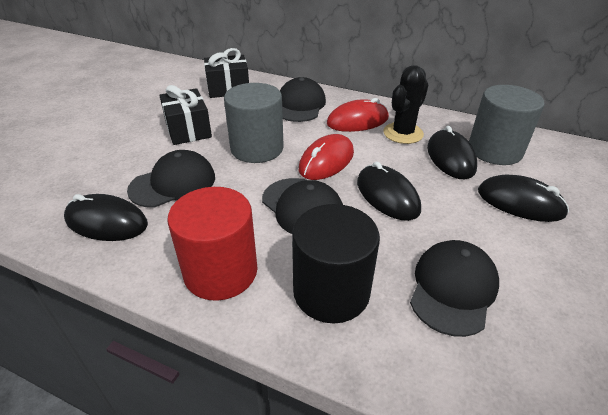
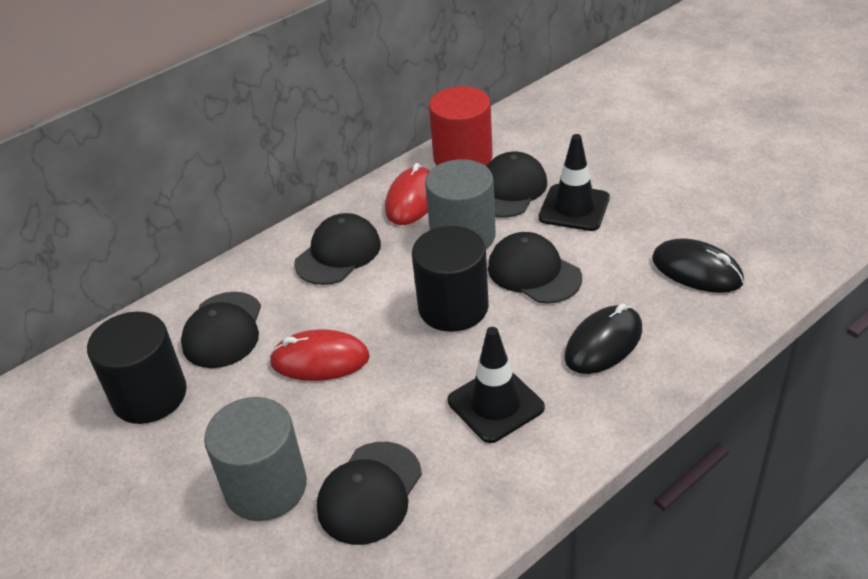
black cactus: [383,65,429,144] = 1 -> none = 0
black cap: [127,150,215,208] [262,178,343,234] [280,77,326,122] [410,240,499,337] = 4 -> [181,292,261,368] [294,213,381,285] [317,442,422,545] [486,151,547,218] [488,232,582,304] = 5
black cylinder: [292,204,380,323] = 1 -> [87,312,187,424] [412,226,489,332] = 2
black gift: [159,85,212,145] [204,48,249,98] = 2 -> none = 0
black mouse: [64,194,148,241] [357,162,421,221] [427,126,477,179] [478,174,569,222] = 4 -> [564,303,642,374] [652,238,744,293] = 2
black traffic cone: none = 0 -> [447,327,545,443] [538,134,610,231] = 2

